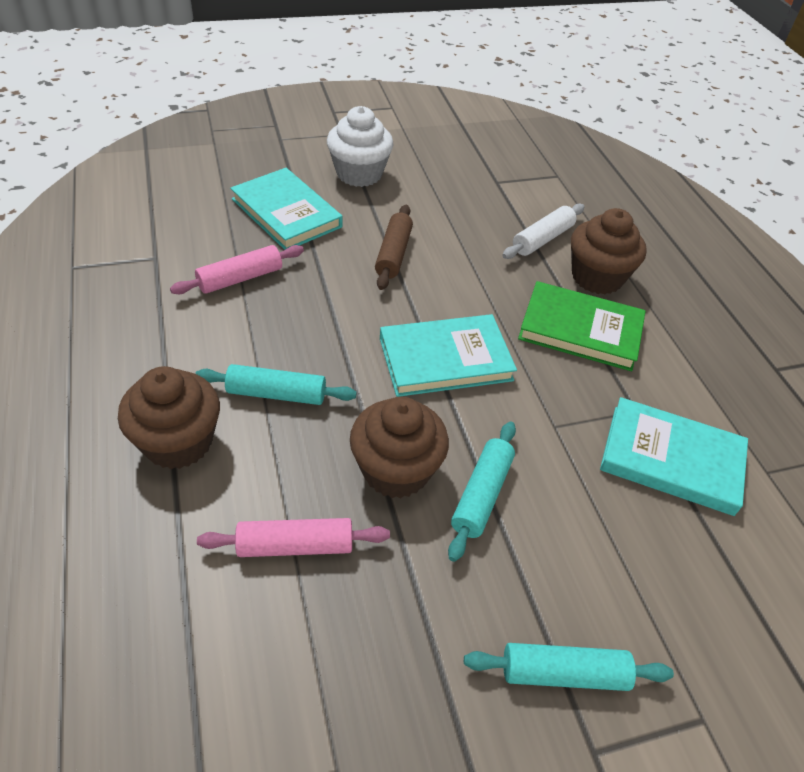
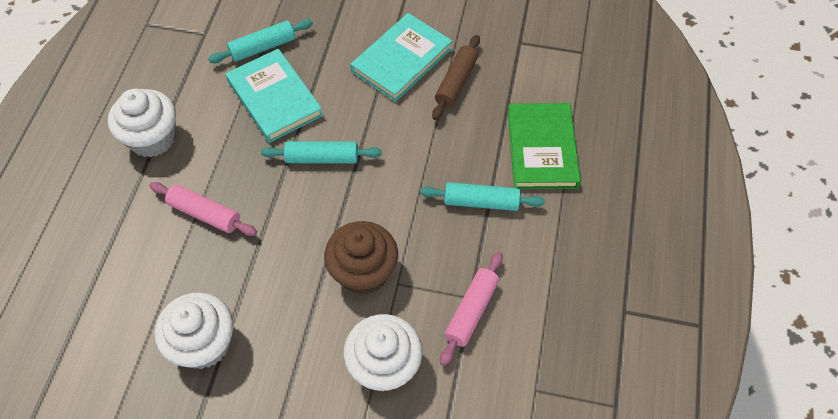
brown cupcake: [118,366,220,469] [350,397,449,498] [571,208,647,295] = 3 -> [324,221,398,295] = 1
turquoise book: [230,168,343,250] [380,314,517,397] [600,397,748,516] = 3 -> [226,49,323,143] [350,13,452,102] = 2
white cupcake: [327,106,394,187] = 1 -> [108,89,176,157] [155,293,233,369] [343,314,422,392] = 3
white rolling pin: [502,204,585,259] = 1 -> none = 0

